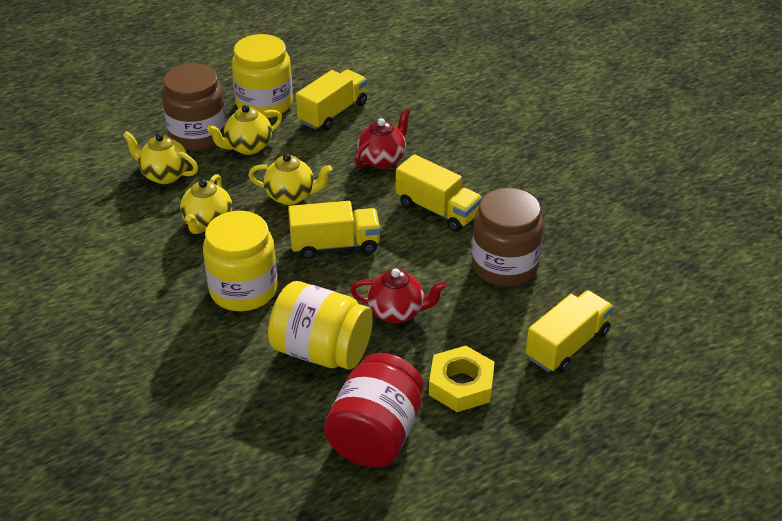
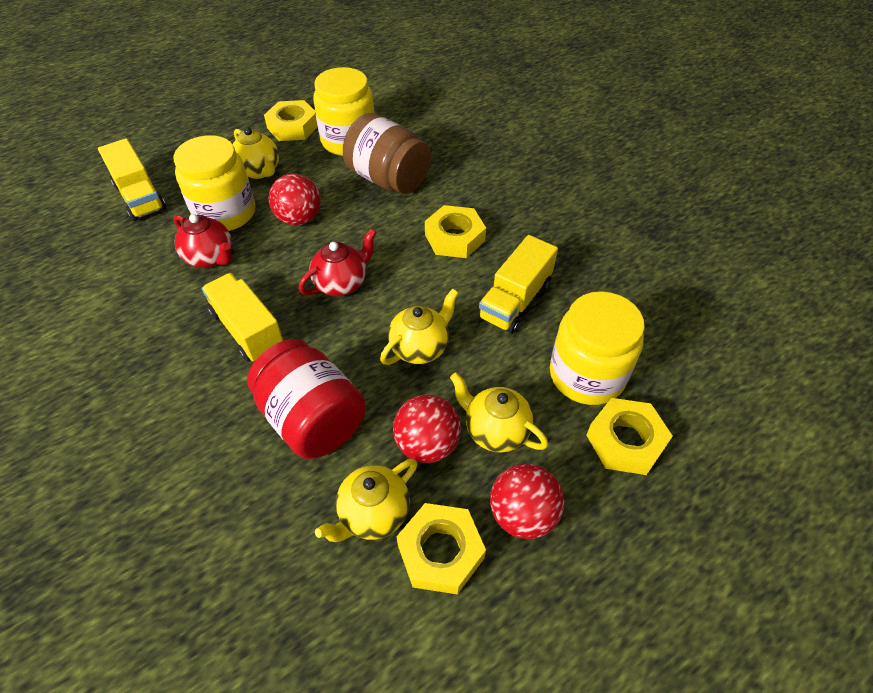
brown jar: [162,63,226,151] [472,188,544,287] = 2 -> [343,113,431,194] = 1
red ball: none = 0 -> [269,173,321,226] [393,394,461,463] [490,463,564,539] = 3
yellow nut: [429,346,494,412] = 1 -> [264,100,318,141] [396,503,486,594] [425,205,486,258] [586,398,673,475] = 4
yellow truck: [288,201,380,259] [296,69,367,130] [396,154,482,232] [526,290,613,373] = 4 -> [98,138,166,221] [201,273,283,362] [478,235,558,334] = 3

